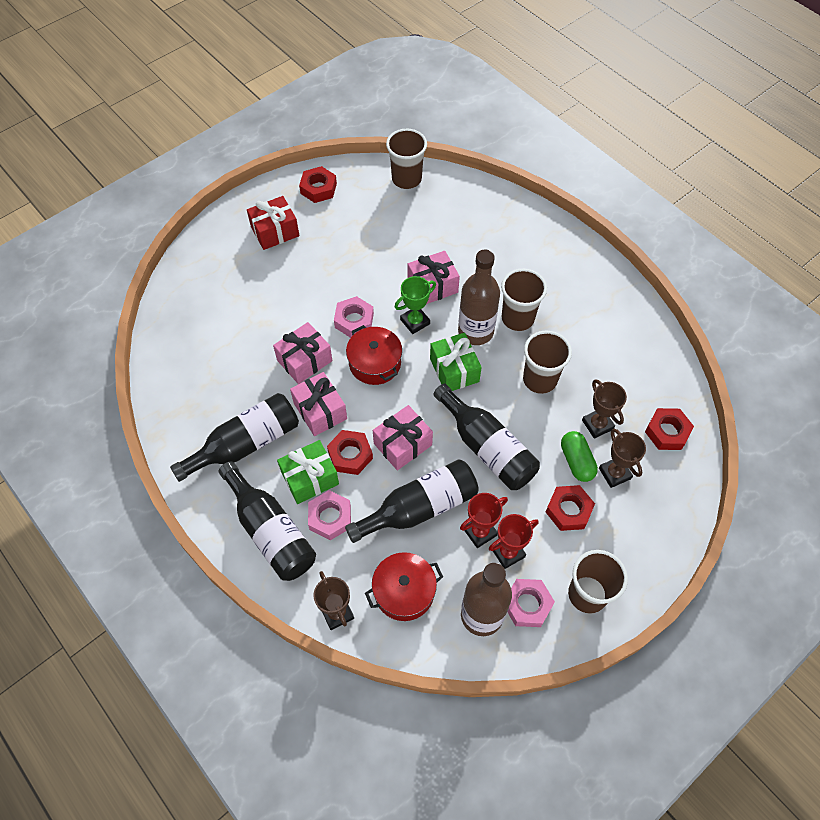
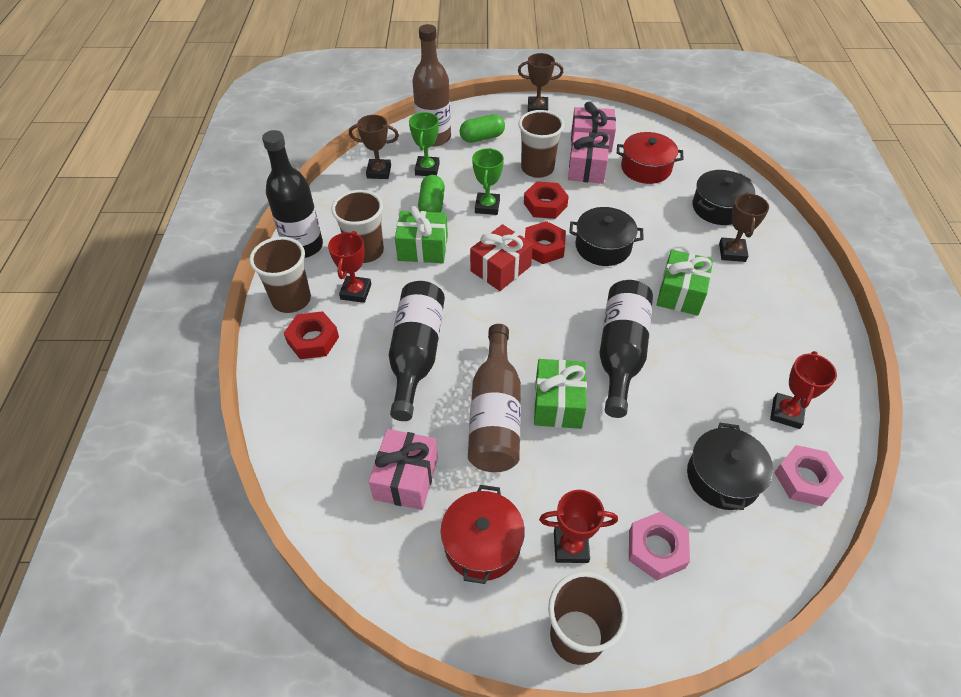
black bottle: [170,393,299,482] [219,461,316,581] [345,459,479,543] [433,383,540,490] = 4 -> [262,130,323,258] [389,281,445,421] [599,280,653,418] = 3
black pot: none = 0 -> [569,207,643,266] [687,423,773,510] [692,170,755,225] = 3
green capsule: [561,431,598,482] = 1 -> [418,175,445,213] [460,114,505,143] = 2
green gift: [277,440,339,504] [430,333,482,391] = 2 -> [395,206,448,263] [534,359,587,429] [657,250,713,316] = 3
green trophy: [395,276,436,334] = 1 -> [409,112,440,176] [472,148,504,215] = 2
pink gift: [273,322,333,384] [290,372,347,436] [373,405,433,471] [408,251,460,304] = 4 -> [369,429,438,510] [568,132,610,184] [571,102,616,153] = 3
pink nut: [308,490,351,540] [334,296,374,338] [507,579,555,627] = 3 -> [629,512,690,580] [774,445,844,506] = 2
red nut: [299,166,337,203] [327,430,373,475] [546,485,595,531] [645,408,694,450] = 4 -> [284,311,339,359] [524,181,569,219] [525,221,566,264] = 3
red trophy: [460,493,508,548] [489,514,538,569] = 2 -> [328,231,371,303] [539,490,618,563] [770,351,837,429] = 3

